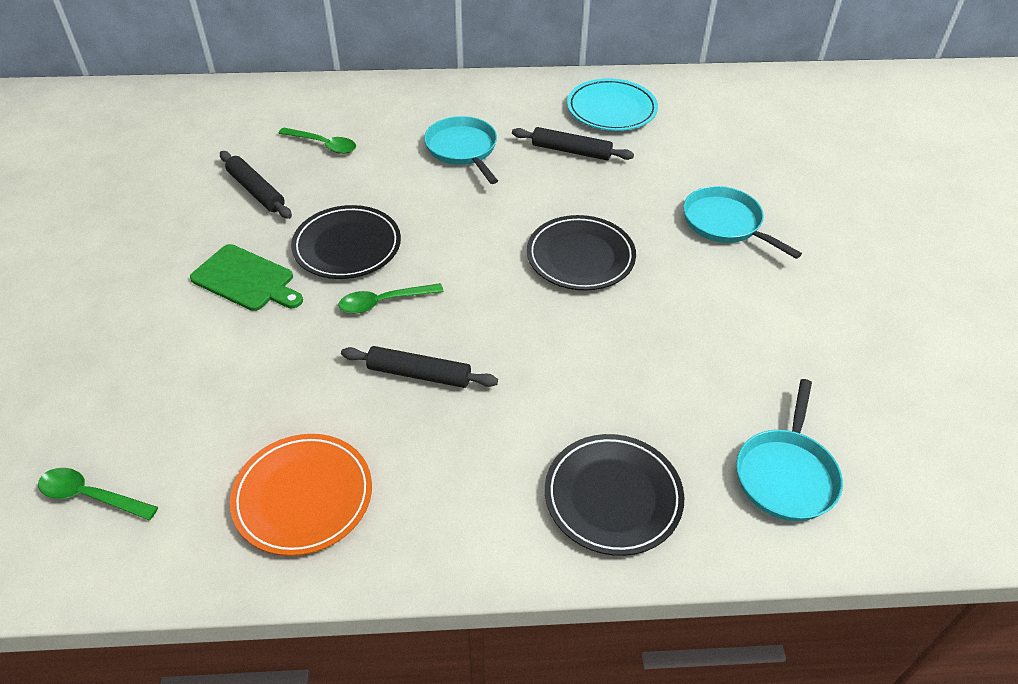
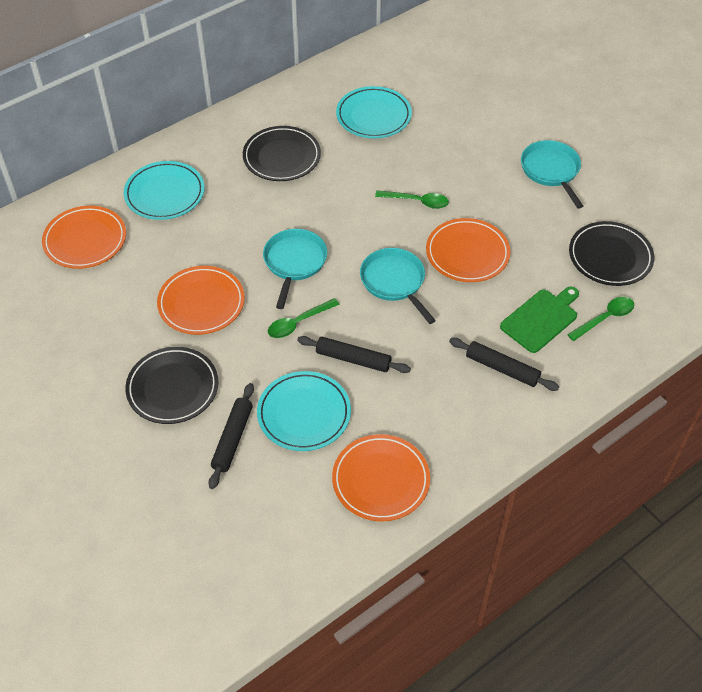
orange plate: [230,434,372,556] = 1 -> [42,206,126,269] [157,266,245,335] [332,434,430,521] [426,218,511,282] = 4
turquoise plate: [567,78,658,131] = 1 -> [124,161,205,220] [257,371,351,451] [336,86,412,138] = 3

